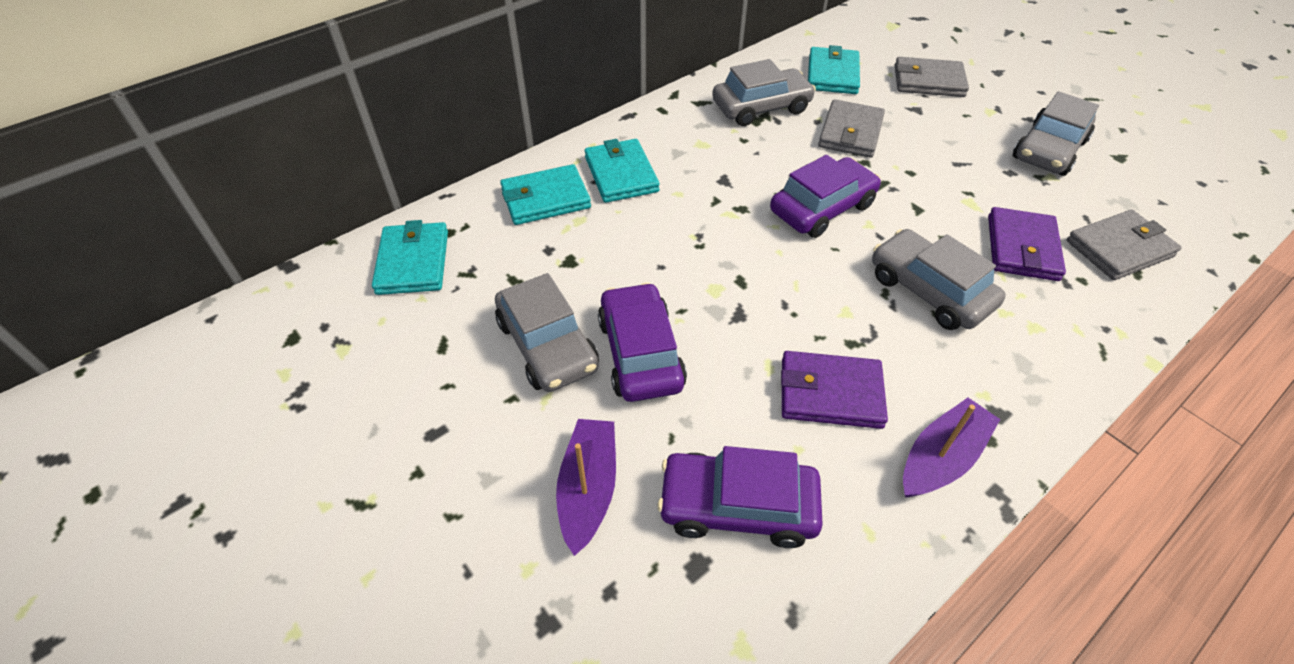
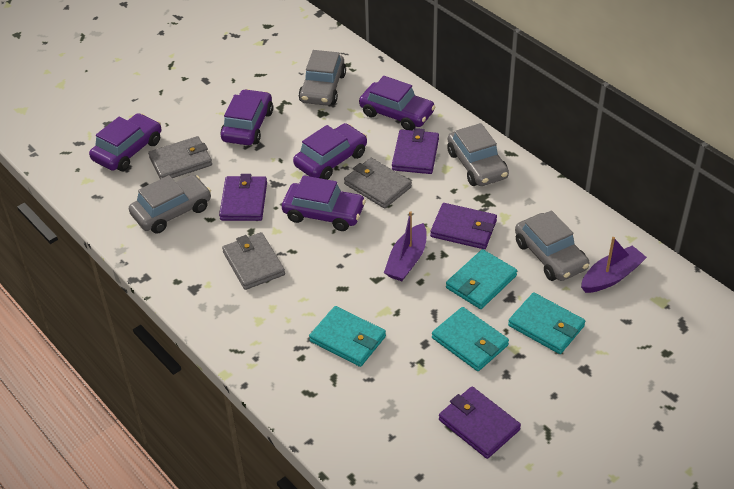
purple car: [598,282,687,402] [657,446,823,548] [770,155,881,238] = 3 -> [89,113,161,171] [220,89,273,145] [282,175,366,231] [293,123,367,180] [359,76,436,130] = 5
purple wallet: [781,351,888,429] [988,207,1066,281] = 2 -> [219,174,267,221] [392,128,439,174] [430,203,497,249] [439,387,521,459] = 4

